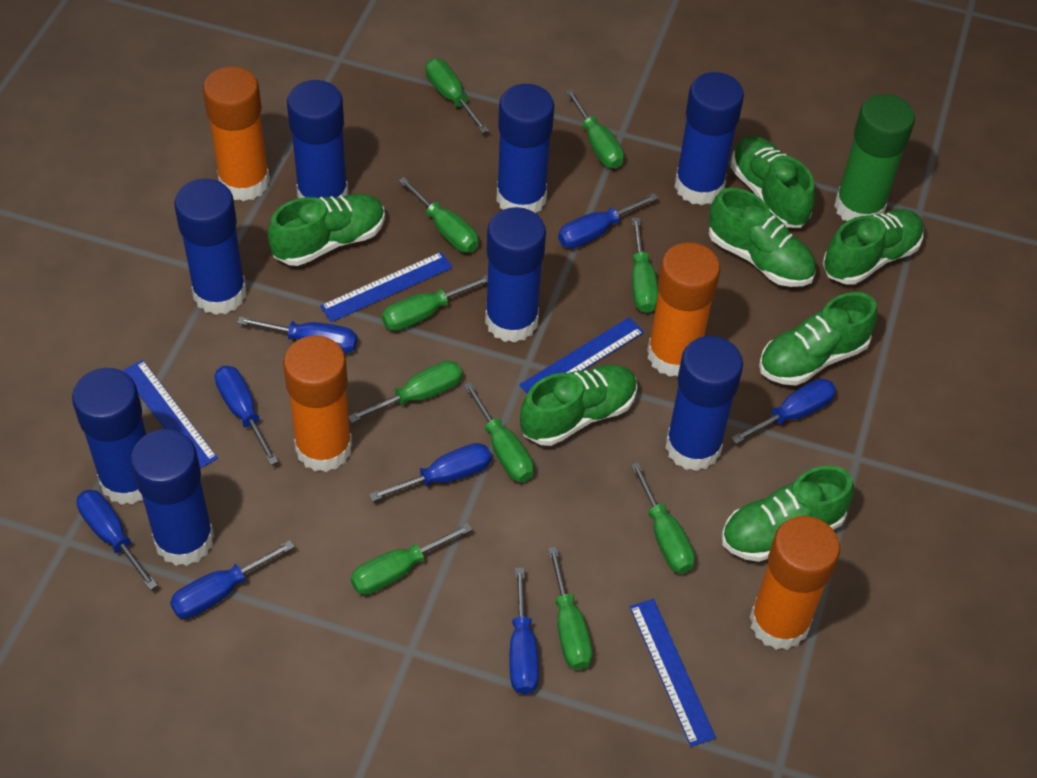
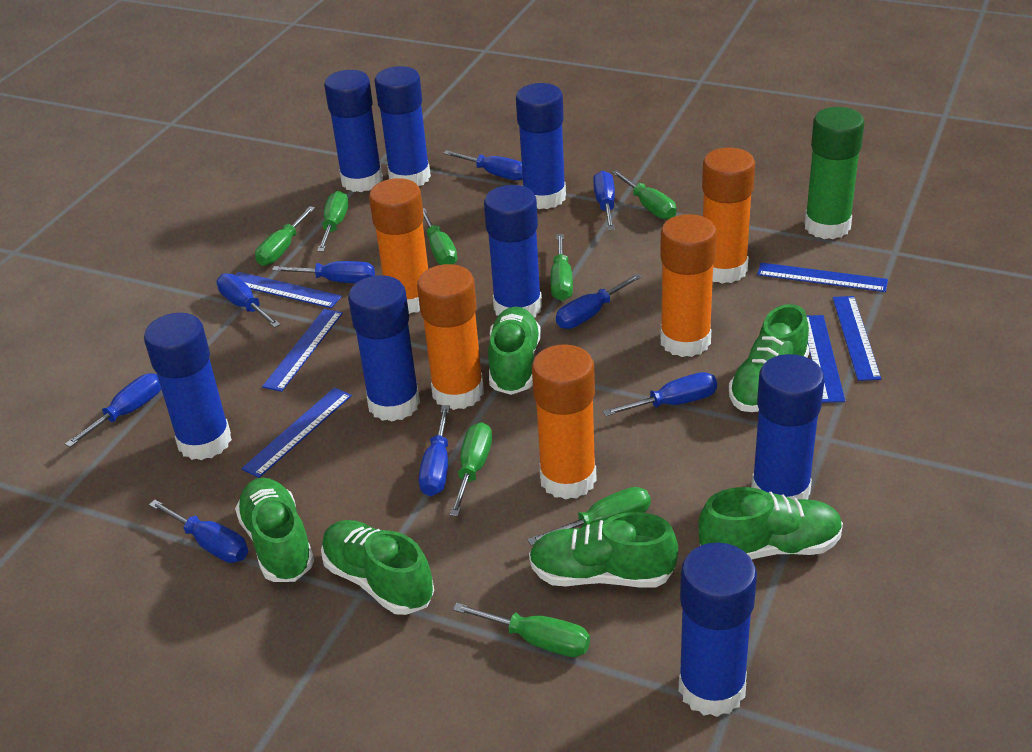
blue ruler: [122,360,218,469] [320,252,453,322] [519,317,644,394] [630,599,716,747] = 4 -> [235,272,342,308] [241,388,352,478] [262,309,343,392] [757,263,888,292] [807,315,845,403] [833,296,881,381] = 6
blue screwdriver: [76,490,158,590] [170,540,295,619] [215,366,278,465] [237,316,357,354] [369,443,491,502] [510,567,539,694] [558,193,658,248] [731,379,836,444] = 8 -> [65,373,161,447] [149,500,248,563] [217,273,281,328] [272,261,375,283] [419,405,450,496] [443,150,523,180] [556,274,642,329] [593,171,615,230] [603,372,717,416] = 9
green screwdriver: [348,361,463,423] [351,523,472,595] [382,274,488,331] [398,177,479,252] [426,58,489,133] [463,382,534,482] [548,547,592,670] [565,89,624,169] [631,462,695,573] [632,218,658,313] = 10 -> [255,206,315,266] [317,191,348,252] [423,208,457,265] [450,422,492,516] [453,603,590,657] [527,487,651,546] [550,234,573,301] [611,170,676,220] = 8
green shoe: [268,194,385,266] [520,365,638,446] [709,188,816,287] [722,466,854,562] [731,136,815,228] [759,292,877,386] [823,209,924,285] = 7 -> [235,478,314,582] [321,520,434,615] [488,307,541,395] [529,512,678,588] [698,487,843,560] [729,304,810,412] = 6
orange glue stick: [203,66,270,201] [283,336,352,472] [647,242,720,377] [750,516,840,650] = 4 -> [369,178,428,314] [417,264,484,410] [532,344,597,500] [660,214,717,357] [702,147,755,284] = 5

